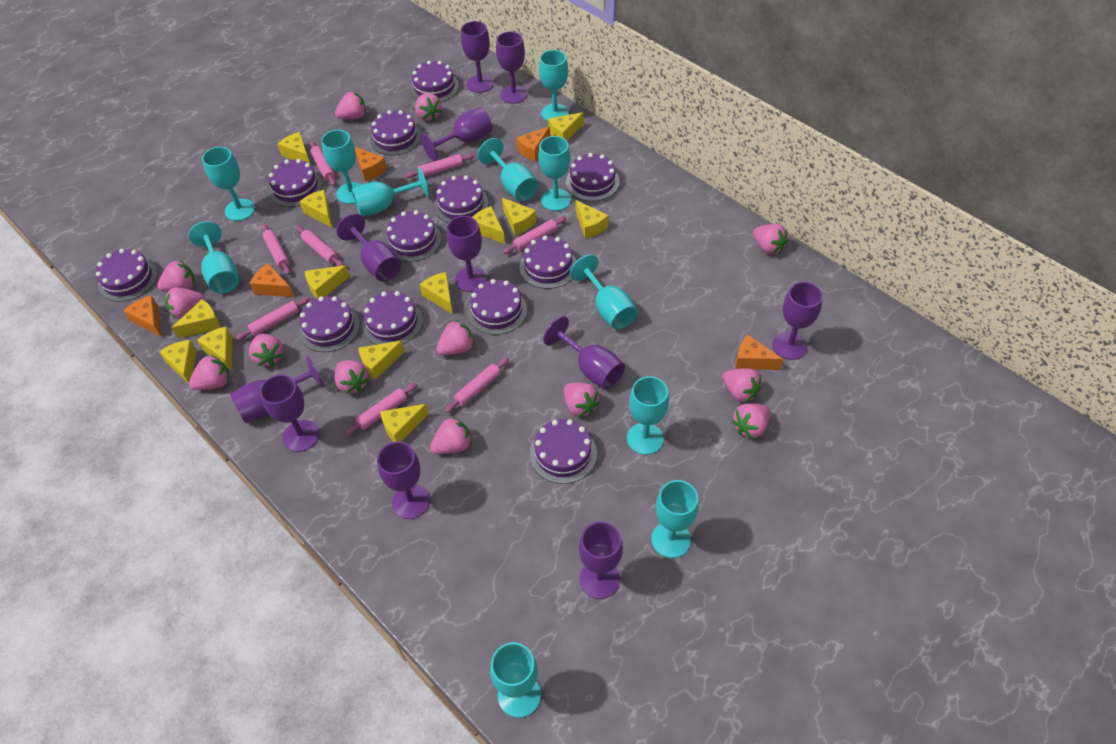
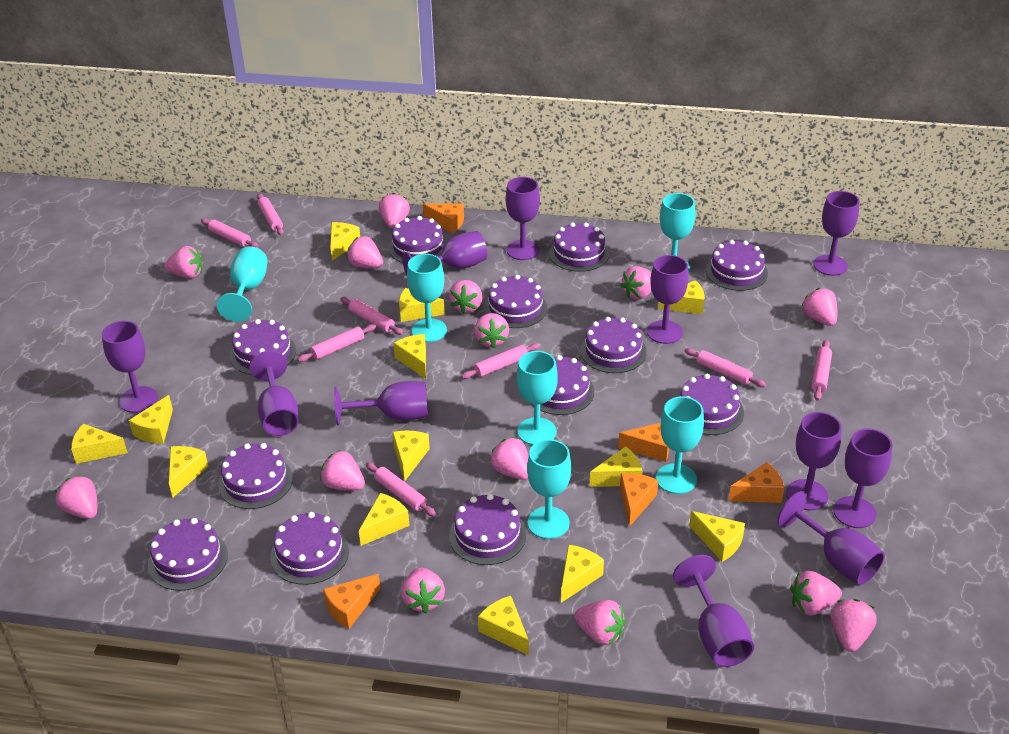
pink strawberry: [157,260,195,292] [165,287,205,319] [189,355,229,390] [249,334,283,366] [335,91,366,119] [335,360,370,394] [415,93,442,121] [430,417,472,454] [436,320,474,355] [564,383,600,417] [722,368,762,403] [731,403,770,439] [753,224,788,254] = 13 -> [55,475,97,519] [164,246,203,279] [320,450,365,490] [347,236,383,268] [379,193,410,228] [401,568,445,614] [449,280,483,314] [474,313,509,348] [489,437,529,480] [574,600,626,645] [620,266,652,300] [790,571,842,616] [802,288,837,326] [830,599,877,652] = 14
turquoise goblet: [189,221,239,293] [202,147,255,221] [321,130,362,204] [352,168,429,216] [478,138,538,201] [490,642,541,718] [538,136,571,211] [539,50,569,121] [570,254,638,330] [627,376,669,455] [651,480,699,558] = 11 -> [217,246,268,322] [407,254,447,342] [517,351,558,445] [527,439,571,539] [656,396,704,494] [660,193,695,272] = 6

